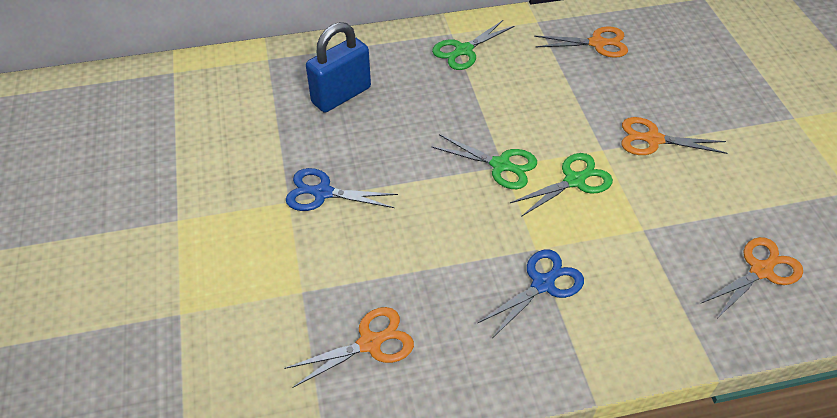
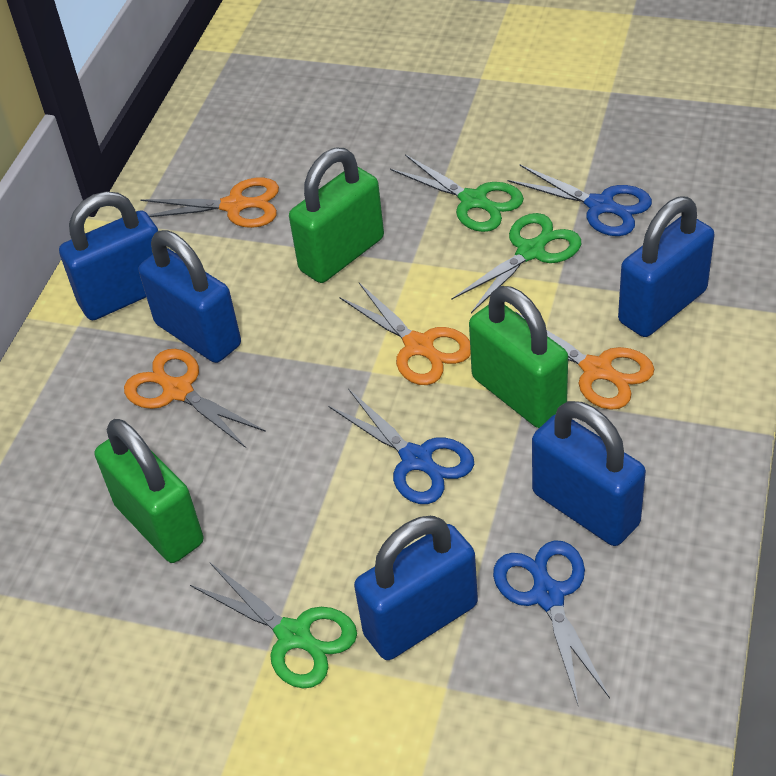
blue padlock: [306,22,371,113] = 1 -> [59,191,158,320] [139,230,241,363] [354,516,478,660] [532,401,646,546] [618,197,715,337] = 5
blue scissors: [286,168,398,211] [478,250,584,337] = 2 -> [328,389,474,504] [493,540,610,704] [507,165,652,236] = 3
green padlock: none = 0 -> [95,419,204,563] [289,148,384,283] [469,286,568,428] = 3

